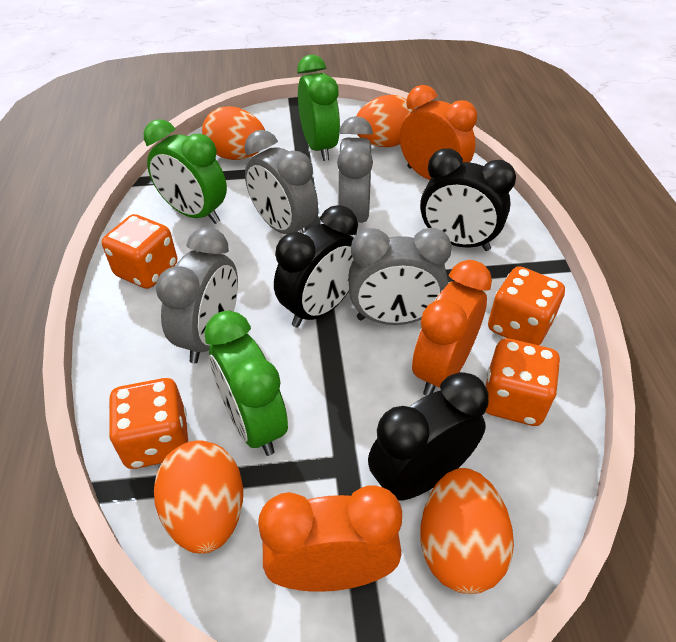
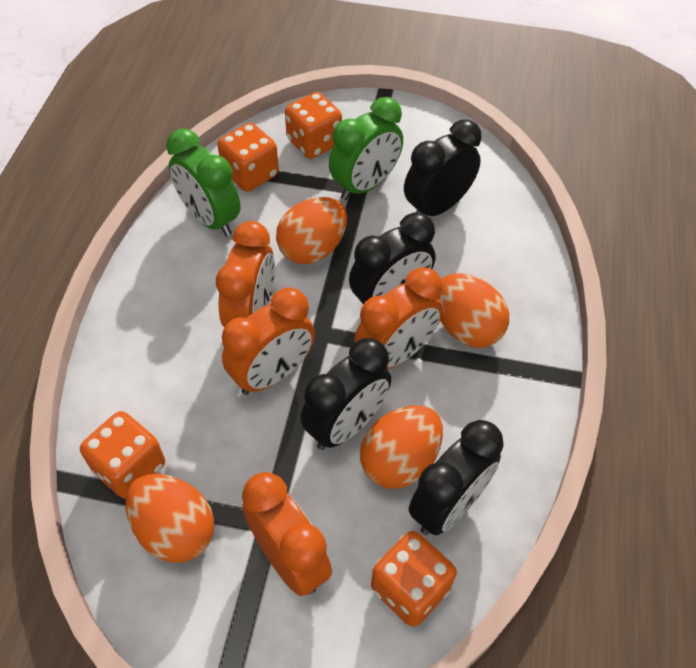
black clock: [274,205,358,328] [368,372,489,501] [420,148,516,251] = 3 -> [301,338,391,450] [349,212,436,305] [404,120,482,216] [409,420,504,535] = 4
green clock: [144,119,227,224] [204,311,288,456] [297,55,340,161] = 3 -> [166,129,241,236] [329,97,403,200] = 2
grey clock: [156,227,238,363] [245,130,318,234] [337,116,373,235] [349,228,452,325] = 4 -> none = 0
orange clock: [258,485,402,592] [400,85,477,180] [412,260,492,396] = 3 -> [216,221,275,327] [222,288,315,395] [242,472,332,596] [354,267,443,369] = 4

